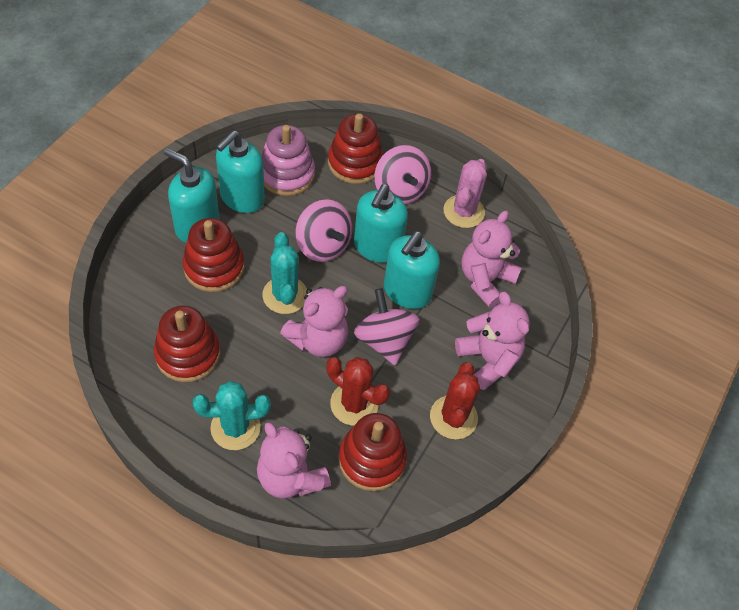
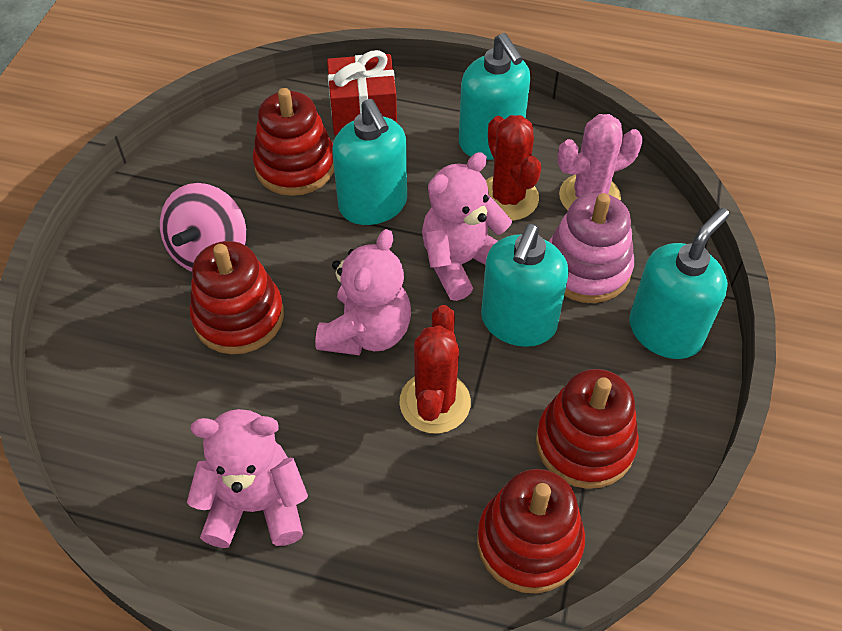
pink spinning top: [295,199,352,262] [354,288,419,365] [374,145,431,204] = 3 -> [160,183,247,272] = 1
pink teddy bear: [257,422,331,498] [280,286,348,357] [455,291,530,390] [461,211,522,308] = 4 -> [187,409,308,548] [315,229,411,356] [422,152,512,301] = 3
red gift: none = 0 -> [327,50,397,135] = 1
turquoise cactus: [193,381,271,450] [262,232,307,314] = 2 -> none = 0

